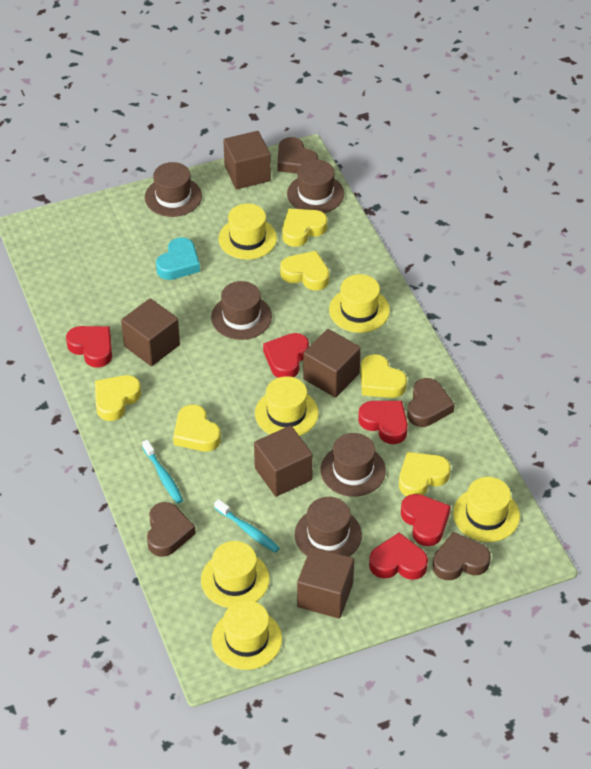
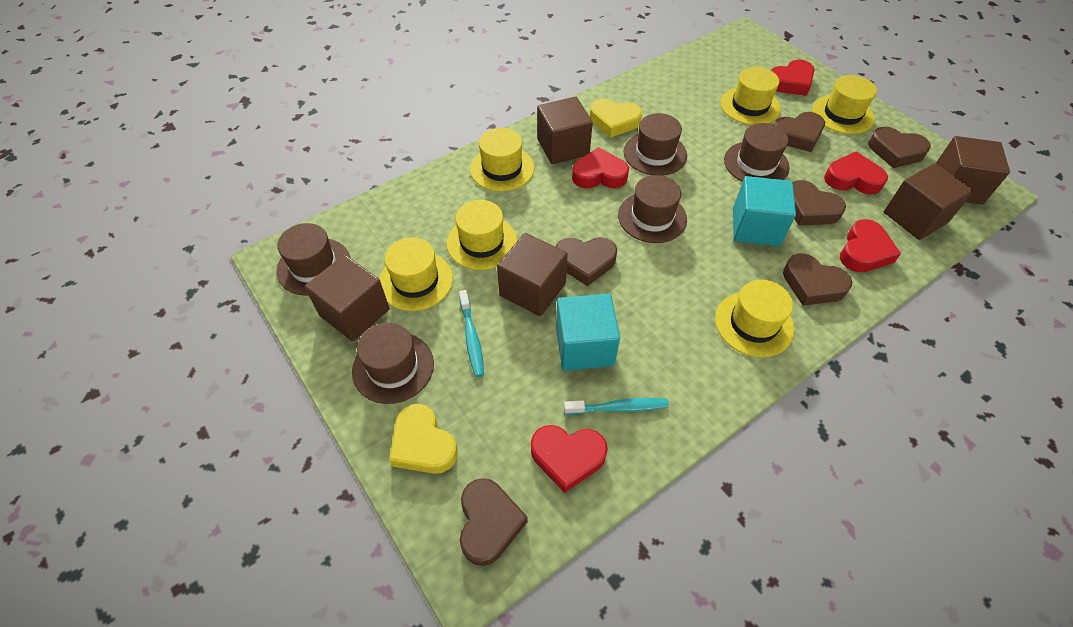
brown heart: [147,502,196,557] [278,137,318,174] [408,378,455,427] [433,532,491,580] = 4 -> [460,478,528,566] [556,237,617,286] [774,112,825,152] [783,253,852,306] [793,180,846,225] [868,127,931,168] = 6
turquoise cube: none = 0 -> [556,294,620,371] [733,176,796,246] = 2
turquoise heart: [156,237,200,280] = 1 -> none = 0
yellow heart: [95,375,141,421] [173,404,221,451] [280,251,329,291] [282,209,327,247] [361,354,407,398] [399,452,450,496] = 6 -> [389,404,458,474] [590,99,642,138] = 2

